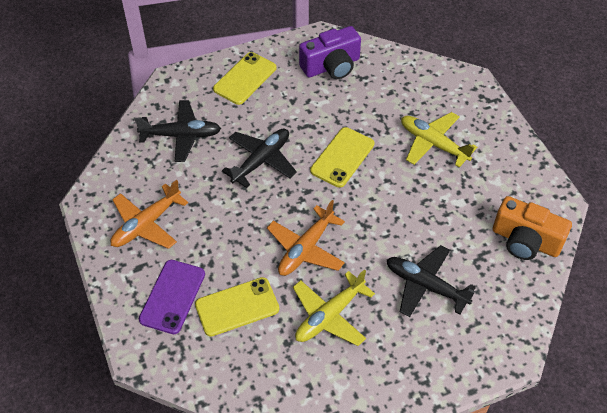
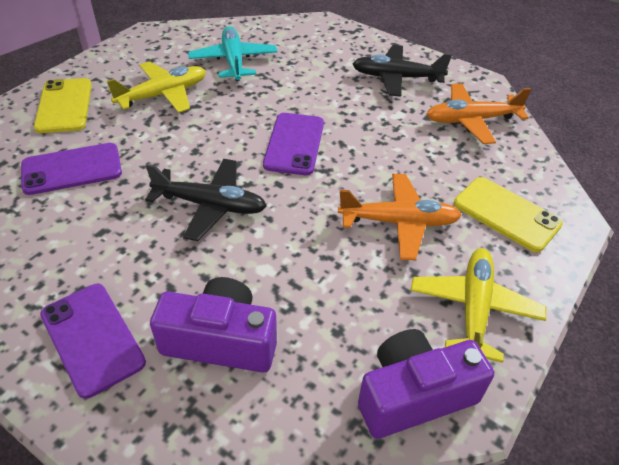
black plane: [134,100,221,162] [222,129,297,188] [387,245,476,317] = 3 -> [145,159,267,241] [353,45,452,97] = 2
orange camera: [493,196,572,260] = 1 -> none = 0
purple camera: [299,26,361,79] = 1 -> [150,277,277,373] [358,329,494,439] = 2
purple phone: [139,260,205,334] = 1 -> [21,143,122,195] [40,284,146,399] [263,113,324,175] = 3
turquoise plane: none = 0 -> [188,26,277,81] = 1
yellow phone: [195,277,279,337] [213,52,277,105] [310,127,374,188] = 3 -> [34,78,92,133] [454,177,563,252] = 2

